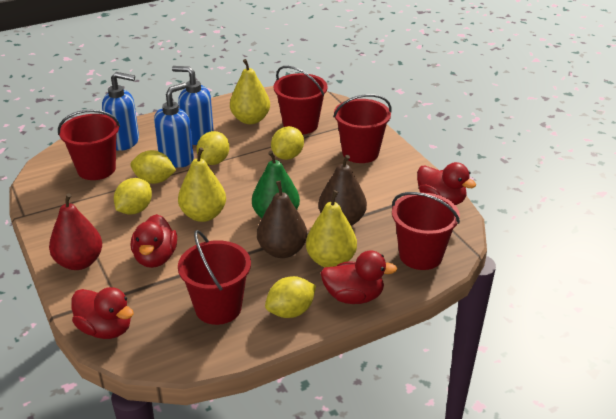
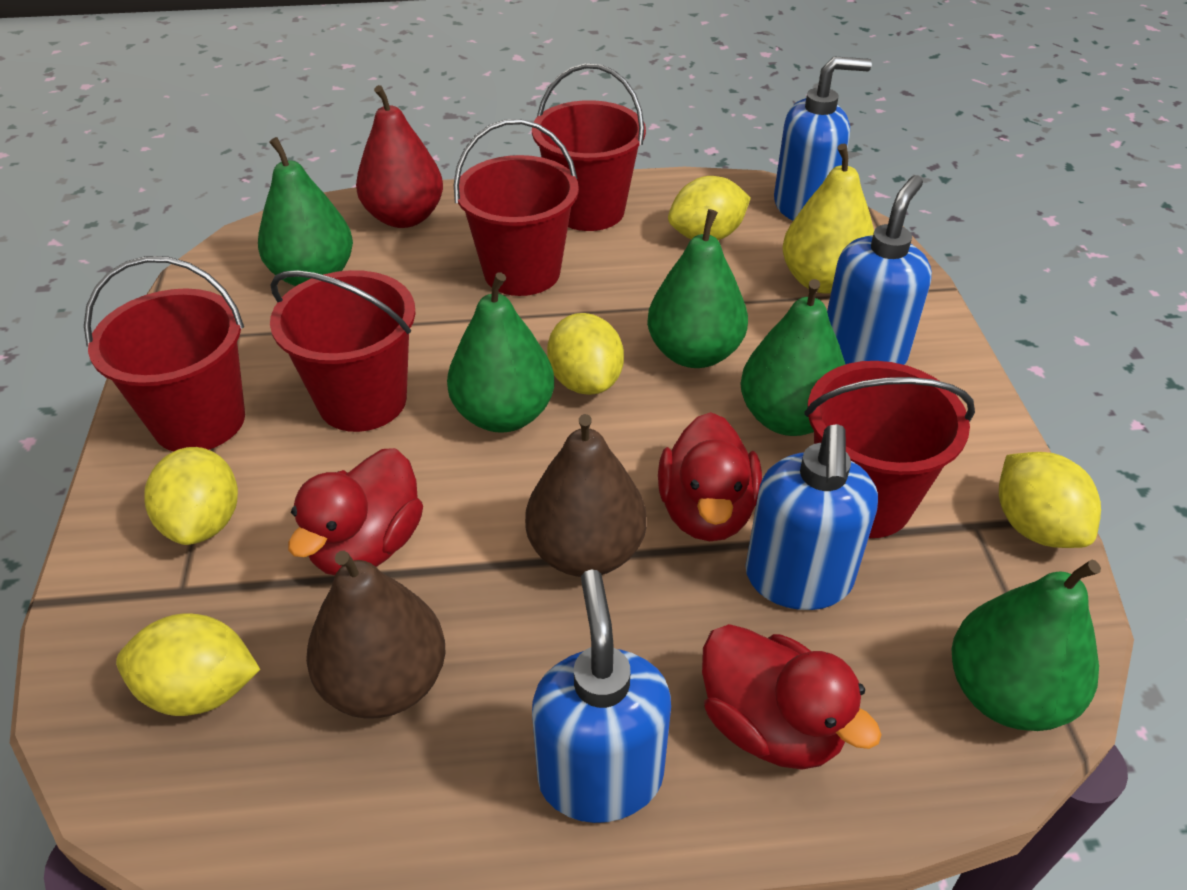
blue soap dispenser: [102,72,139,151] [154,83,194,168] [172,66,214,145] = 3 -> [532,570,671,823] [745,424,878,610] [774,56,872,221] [827,175,932,365] = 4
green pear: [252,151,300,218] = 1 -> [258,137,353,286] [447,272,554,433] [647,209,748,368] [740,279,846,436] [952,560,1101,731] = 5
red duck: [71,287,134,339] [131,214,177,268] [321,250,397,304] [417,162,476,205] = 4 -> [288,448,423,575] [658,412,762,541] [702,624,882,770] = 3
yellow pear: [178,147,226,222] [230,59,270,124] [306,190,357,267] = 3 -> [782,143,874,294] = 1

